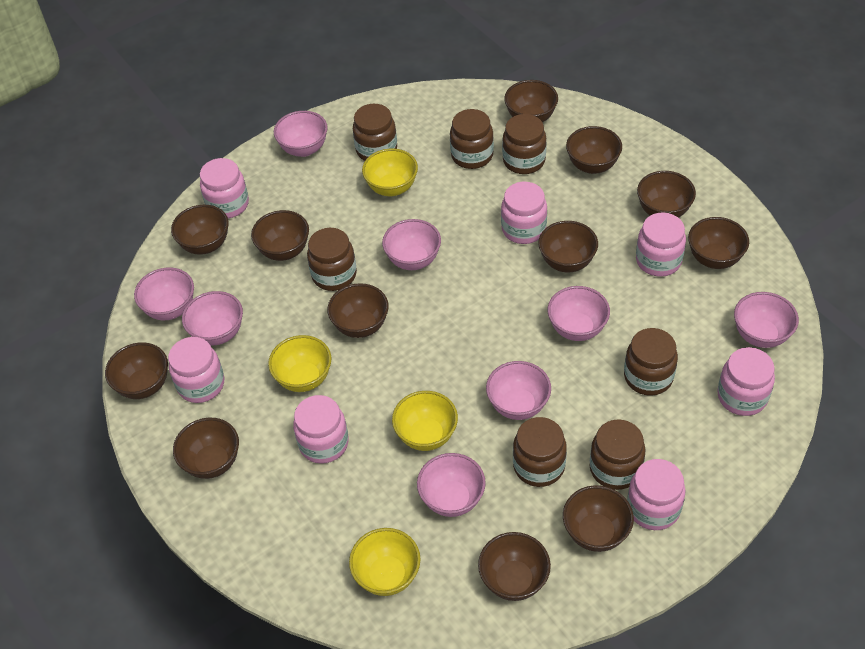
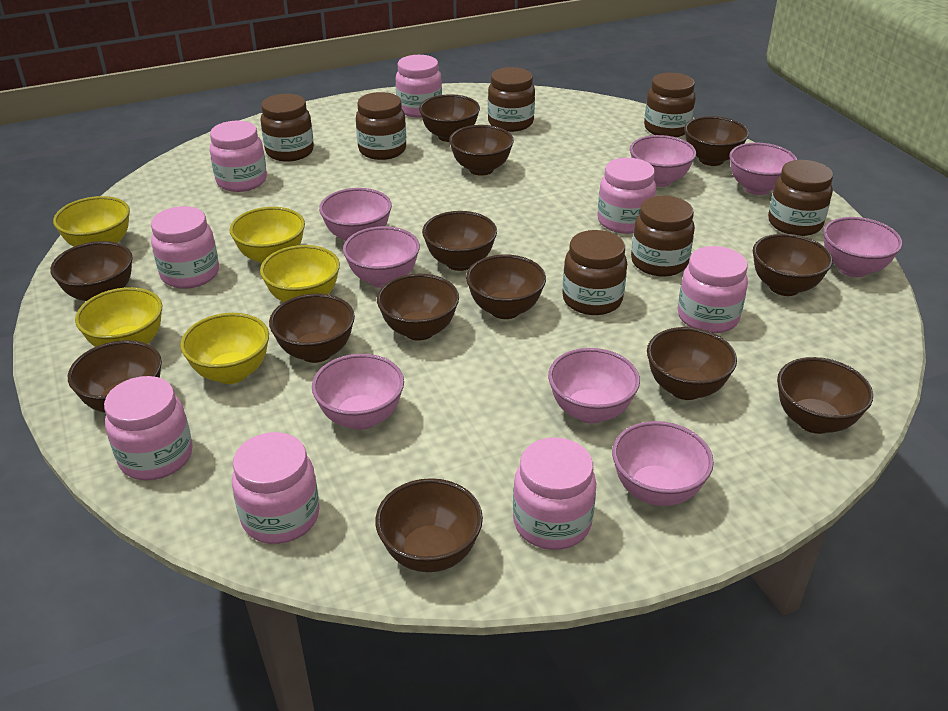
brown bowl: [105,342,168,399] [171,205,229,255] [173,418,239,479] [251,210,309,261] [327,283,389,338] [478,532,551,601] [504,80,558,122] [538,221,598,273] [563,485,634,552] [566,126,622,174] [637,171,696,218] [688,217,749,269] = 12 -> [50,241,133,301] [68,340,162,413] [269,294,355,363] [375,478,483,572] [377,274,459,341] [419,94,480,142] [422,211,497,271] [449,125,514,176] [466,254,546,319] [647,327,737,400] [684,116,749,166] [753,234,833,296] [777,357,873,434] = 13
pink jar: [168,337,224,403] [200,158,249,218] [293,395,349,464] [501,182,547,244] [627,459,686,530] [636,213,686,277] [717,347,775,416] = 7 -> [104,376,193,480] [151,206,219,289] [210,121,267,192] [232,432,320,544] [396,55,442,117] [513,437,597,550] [598,158,656,234] [678,246,748,333] = 8
yellow bowl: [268,335,331,392] [349,528,421,596] [362,149,418,196] [392,391,458,451] = 4 -> [53,196,130,247] [75,287,162,347] [180,313,269,384] [230,207,305,264] [260,245,340,302] = 5

